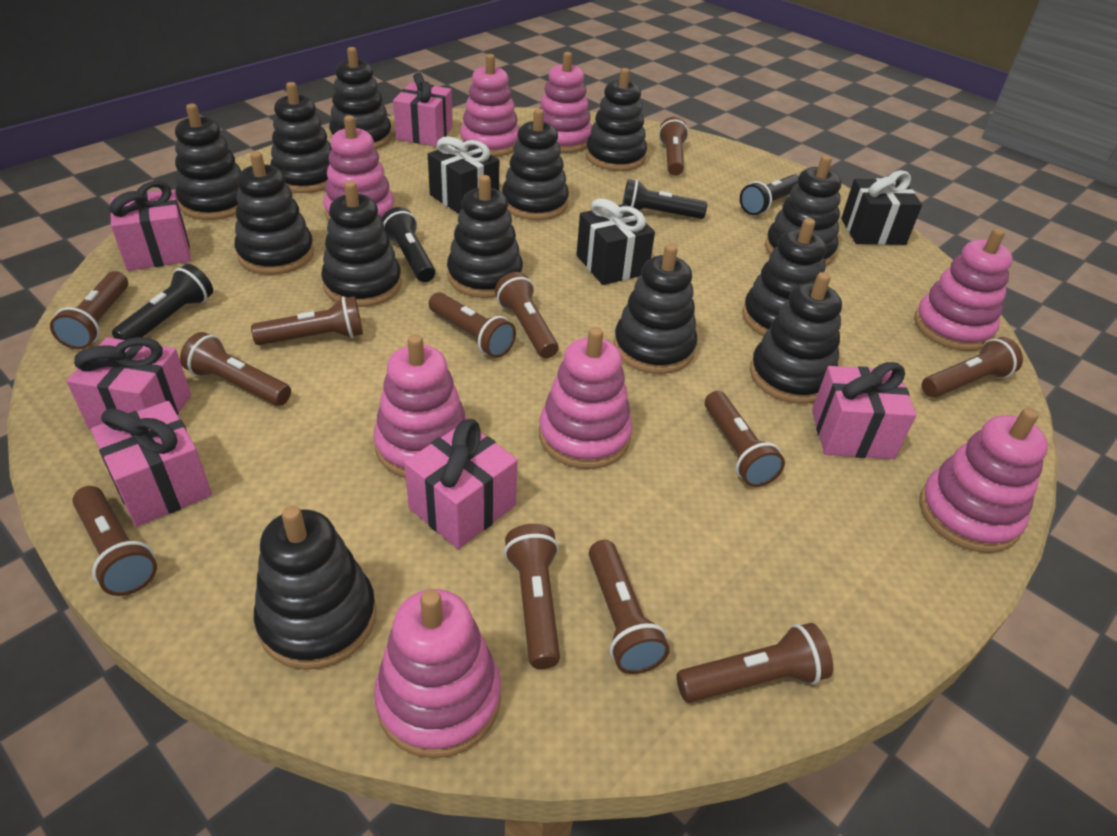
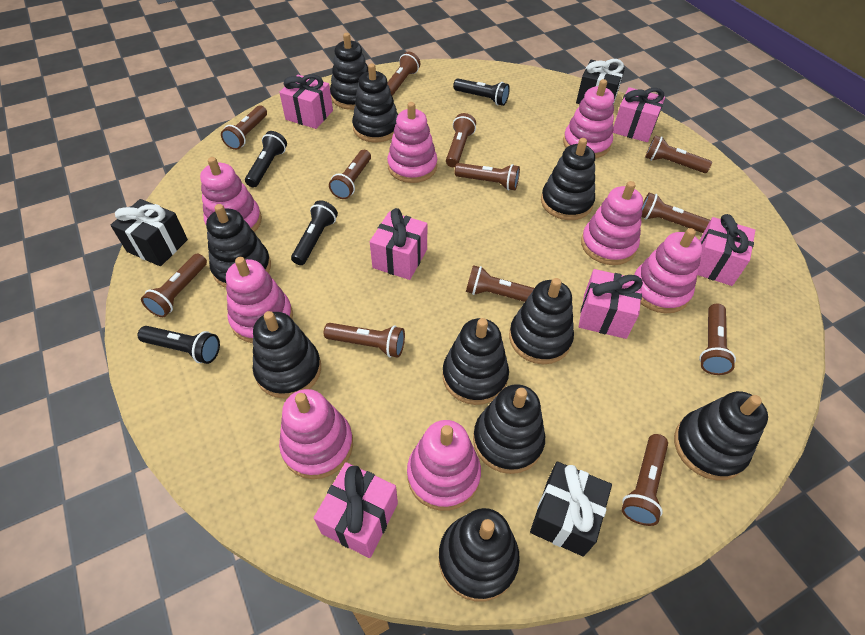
black stacking toy: [175,104,241,220] [234,152,314,275] [254,506,376,670] [270,82,332,193] [321,181,402,307] [329,47,392,149] [447,175,523,298] [502,109,569,220] [586,68,647,171] [614,244,697,374] [742,218,826,336] [750,272,842,404] [765,155,841,267] = 13 -> [206,204,271,288] [253,311,321,399] [330,33,368,110] [352,63,398,143] [439,508,520,602] [442,318,509,405] [473,384,545,474] [509,278,574,364] [541,138,595,220] [674,391,768,480] = 10

